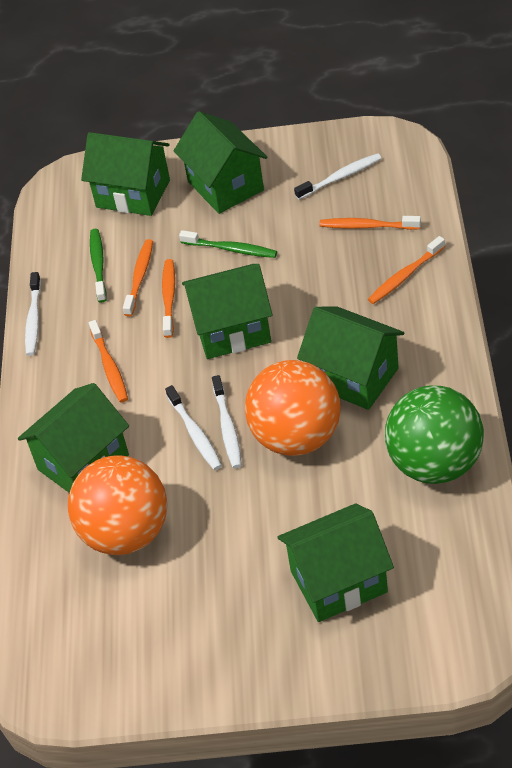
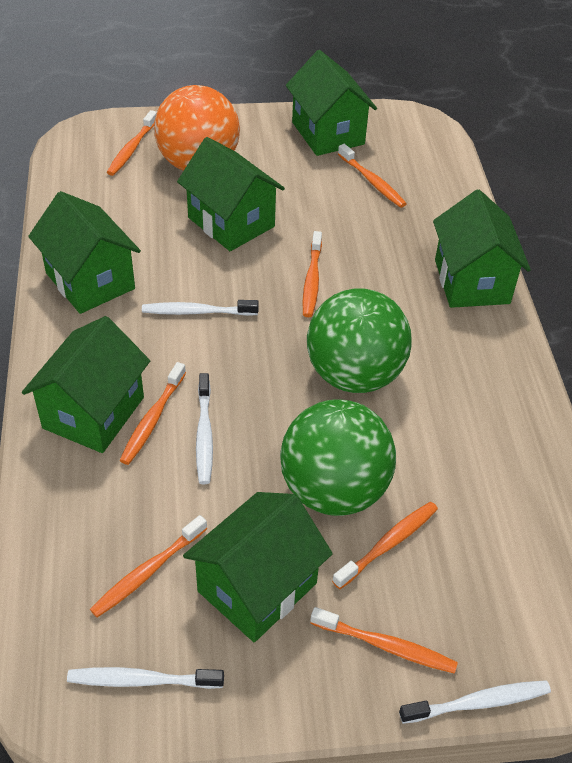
green ball: [385,386,484,484] = 1 -> [280,400,396,516] [307,288,412,393] = 2
green toothbrush: [90,229,107,303] [179,230,277,258] = 2 -> none = 0
orange ball: [68,455,167,555] [245,360,341,456] = 2 -> [154,85,240,171] = 1
orange toothbrush: [89,320,128,403] [123,239,153,316] [162,259,175,338] [319,216,421,230] [368,236,445,304] = 5 -> [90,515,207,618] [107,110,157,176] [119,362,186,465] [303,231,322,317] [310,607,458,674] [332,502,438,589] [338,144,407,208] = 7

